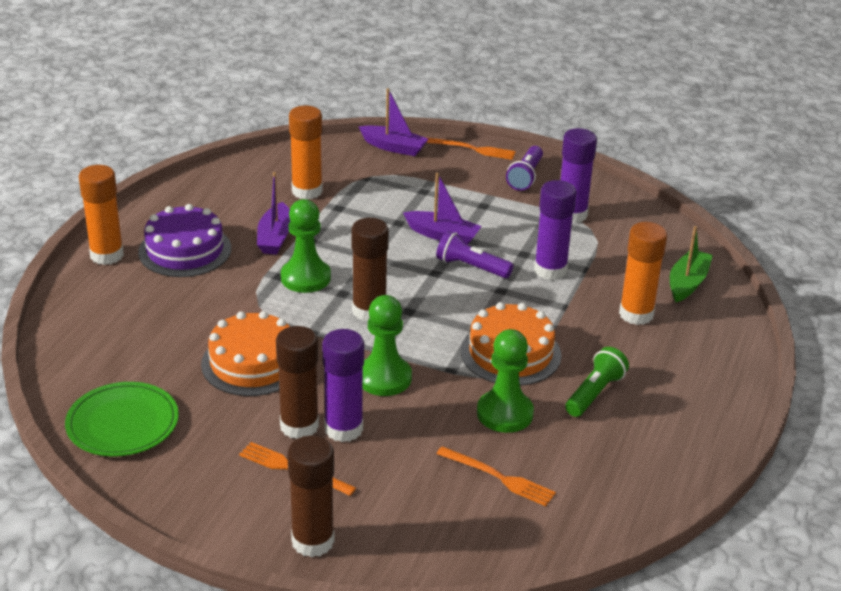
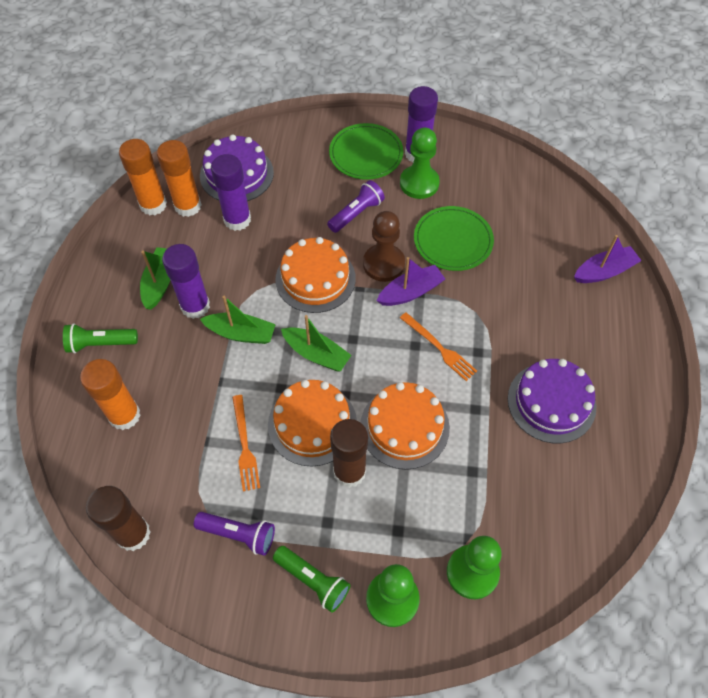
brown glue stick: [276,326,319,439] [287,436,334,557] [351,218,389,321] = 3 -> [86,486,151,551] [330,419,368,488] = 2
brown pawn: none = 0 -> [363,211,405,282] = 1
green boat: [670,226,713,303] = 1 -> [140,247,171,310] [200,296,276,344] [281,315,352,371] = 3
green flashlight: [565,347,629,417] = 1 -> [63,324,138,353] [273,546,351,613] = 2
green plate: [65,382,179,457] = 1 -> [329,123,403,180] [414,206,494,271] = 2
orange cake: [201,311,290,396] [461,302,561,386] = 2 -> [268,380,357,466] [276,237,356,313] [361,382,450,469] = 3
orange fork: [239,442,356,496] [426,137,516,160] [437,446,556,506] = 3 -> [232,395,260,491] [400,312,477,381] = 2
purple boat: [257,172,290,255] [359,88,428,156] [403,173,482,245] = 3 -> [377,257,445,306] [574,235,642,283] = 2
purple cake: [138,204,231,277] = 1 -> [200,135,274,201] [508,359,596,443] = 2

